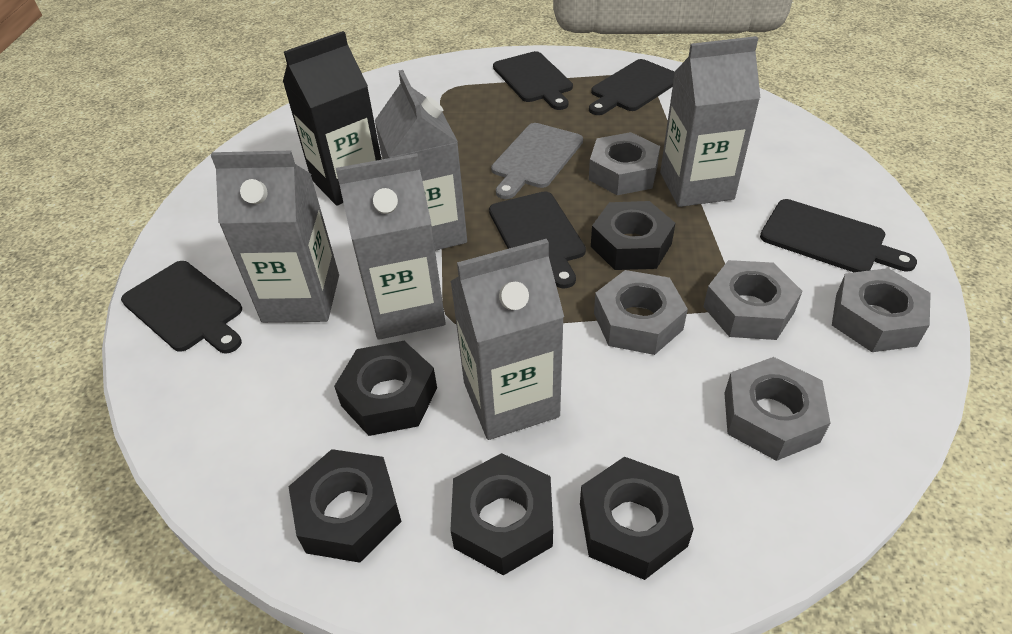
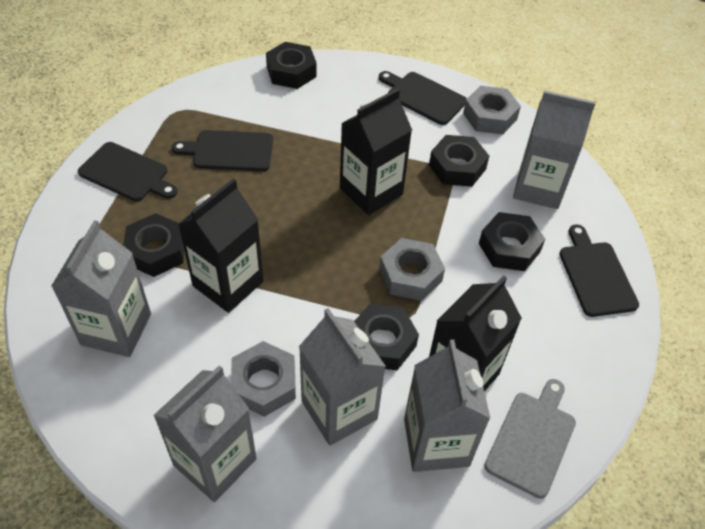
black carton: [283,31,382,206] = 1 -> [178,178,264,313] [340,88,412,215] [429,276,522,391] = 3
black cutting board: [121,261,242,354] [489,191,586,288] [493,51,573,110] [589,59,675,115] [760,199,917,272] = 5 -> [78,142,178,201] [172,130,273,171] [379,71,467,125] [559,224,639,317] = 4
grey nut: [589,132,660,195] [594,270,688,355] [703,260,802,340] [724,357,830,461] [832,268,931,352] = 5 -> [231,341,296,417] [379,238,445,301] [463,86,521,134] = 3

